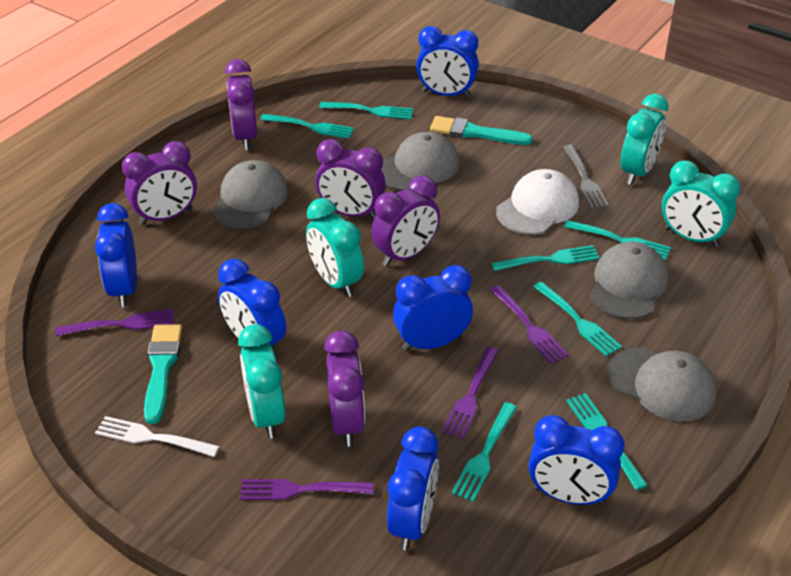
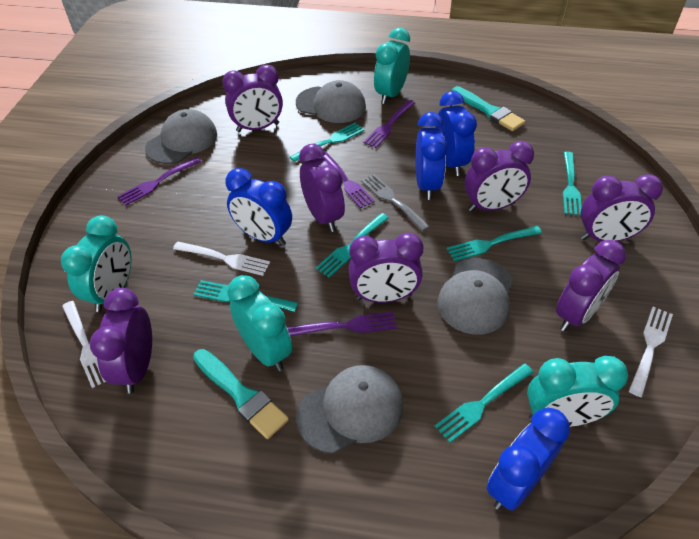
blue clock: [95,203,137,307] [218,259,286,357] [387,427,439,550] [393,265,473,351] [416,26,479,98] [529,415,624,505] = 6 -> [225,168,292,246] [416,112,448,200] [436,91,477,176] [487,408,570,511] = 4
purple clock: [122,141,197,225] [225,59,257,150] [315,139,386,219] [324,331,365,446] [371,176,440,266] = 5 -> [90,288,152,394] [222,65,283,132] [299,144,345,232] [349,233,423,303] [465,141,534,212] [556,240,626,332] [580,174,663,242] = 7
turquoise fork: [260,114,354,139] [319,102,413,119] [451,402,517,502] [491,245,600,271] [533,282,622,356] [564,220,671,260] [566,393,648,490] = 7 -> [193,280,298,312] [290,123,365,162] [315,213,389,278] [434,364,533,443] [447,226,542,261] [563,152,582,216] = 6
white cap: [496,169,579,235] = 1 -> none = 0
white fork: [95,416,220,457] = 1 -> [62,301,106,388] [173,241,270,276] [629,307,673,397] = 3

